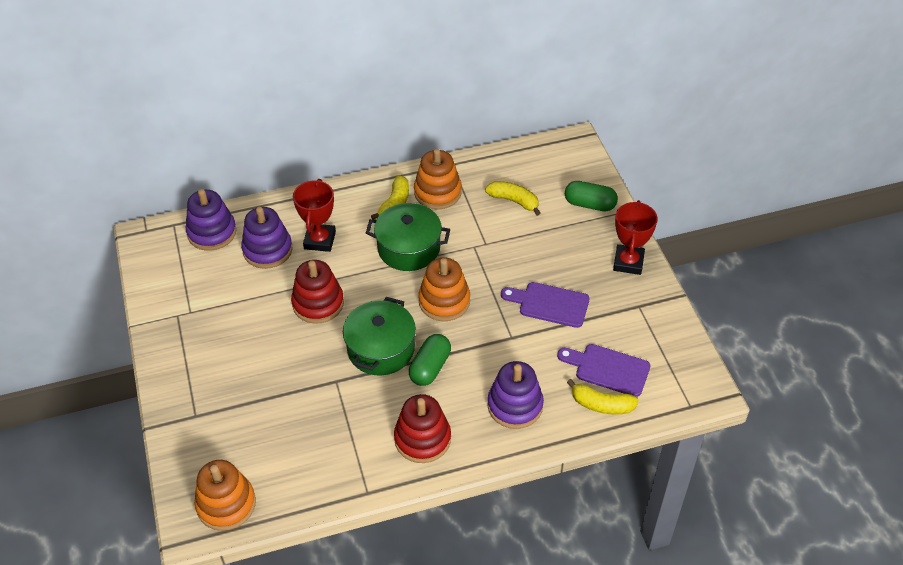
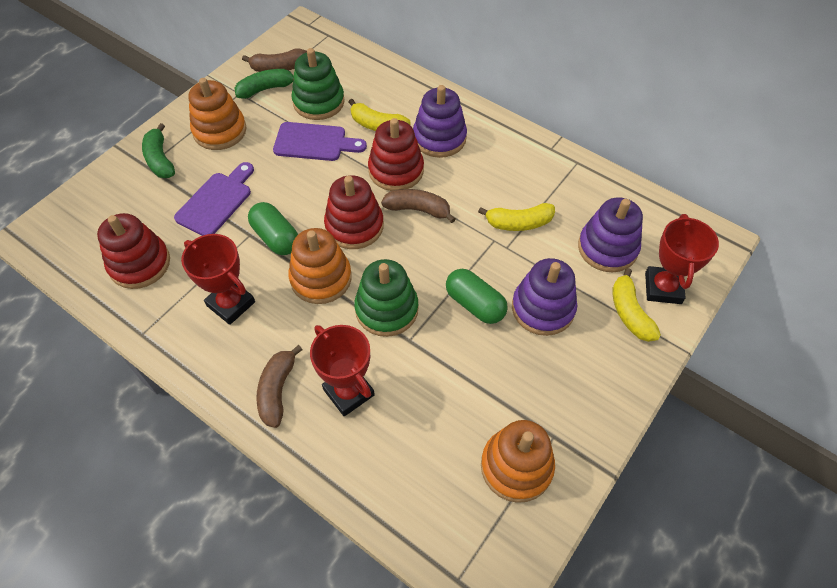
brown banana: none = 0 -> [242,48,307,72] [256,345,303,428] [381,189,456,223] = 3
green banana: none = 0 -> [142,123,175,178] [234,69,294,99] = 2
green pot: [343,297,416,375] [366,203,451,271] = 2 -> none = 0
green stacking toy: none = 0 -> [292,48,345,120] [354,259,419,337] = 2
red stacking toy: [291,260,344,324] [394,394,451,463] = 2 -> [97,213,170,289] [324,175,384,249] [368,118,424,191] = 3
red trophy: [293,179,336,252] [613,200,658,275] = 2 -> [181,234,255,325] [310,325,375,416] [645,214,719,304] = 3

